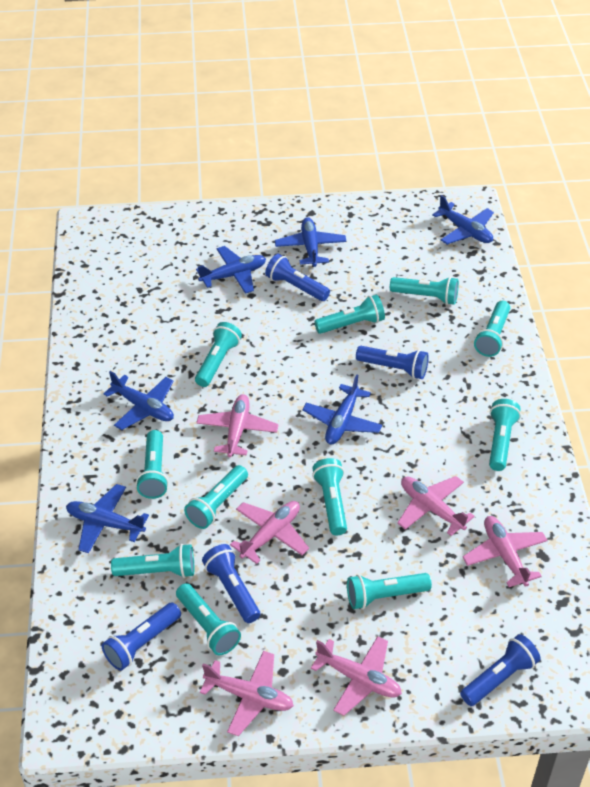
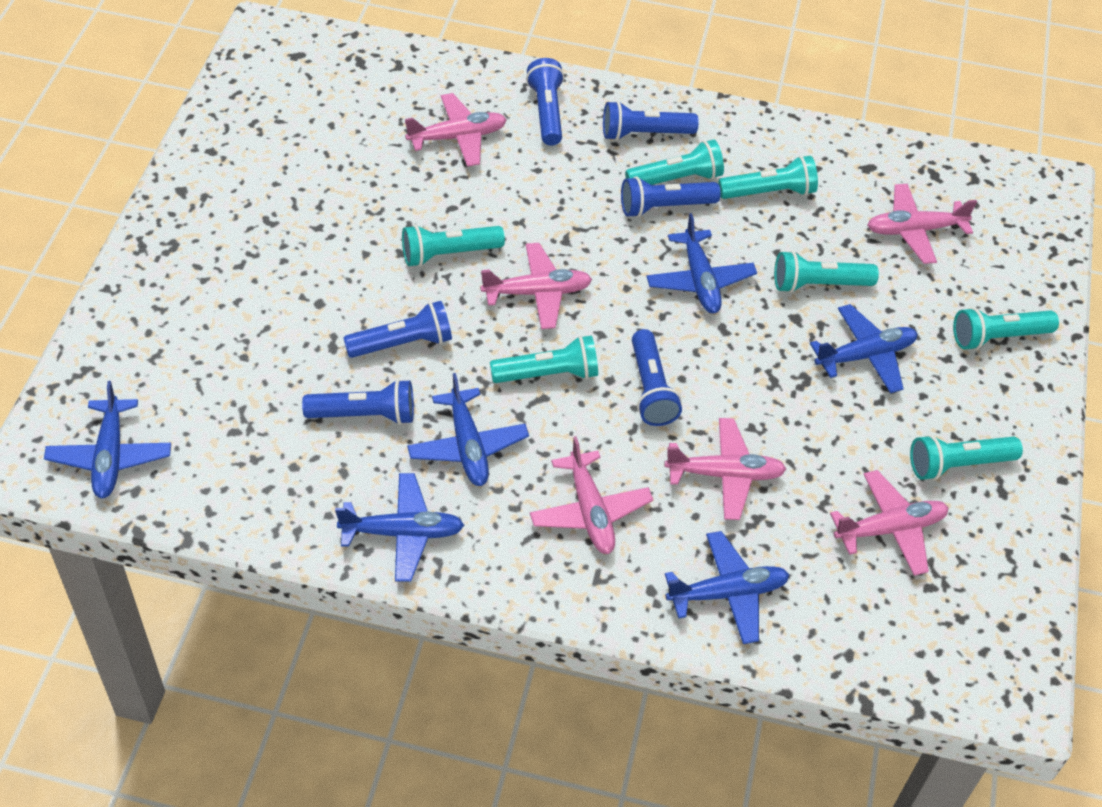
blue flashlight: [102,602,181,671] [202,544,260,623] [265,254,330,301] [356,346,429,379] [460,634,540,706] = 5 -> [302,379,414,425] [343,301,452,358] [526,58,564,146] [603,101,699,141] [621,176,721,218] [632,329,682,426] = 6
turquoise flashlight: [111,544,194,578] [136,430,168,499] [176,583,241,655] [184,465,248,529] [195,322,242,387] [312,458,347,535] [314,295,385,334] [347,573,432,609] [390,277,459,305] [474,300,510,357] [489,399,521,471] = 11 -> [402,225,505,267] [490,335,598,383] [625,140,724,185] [718,156,818,199] [774,251,879,293] [910,434,1023,480] [953,307,1059,350] = 7

